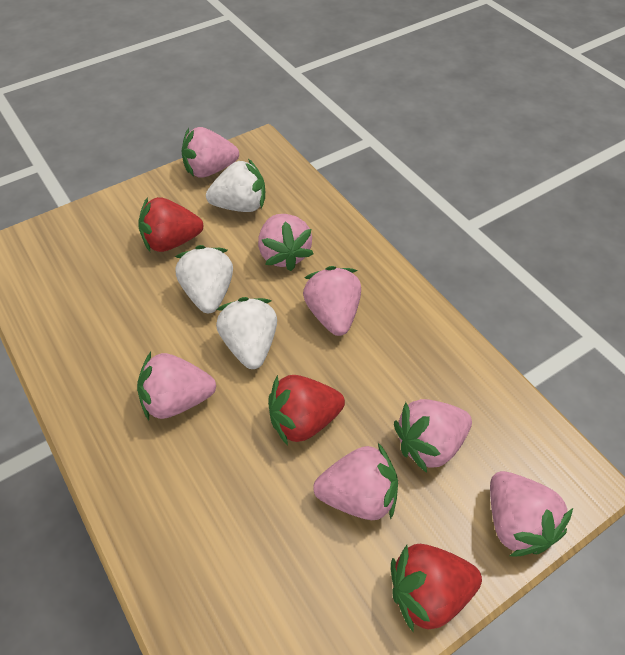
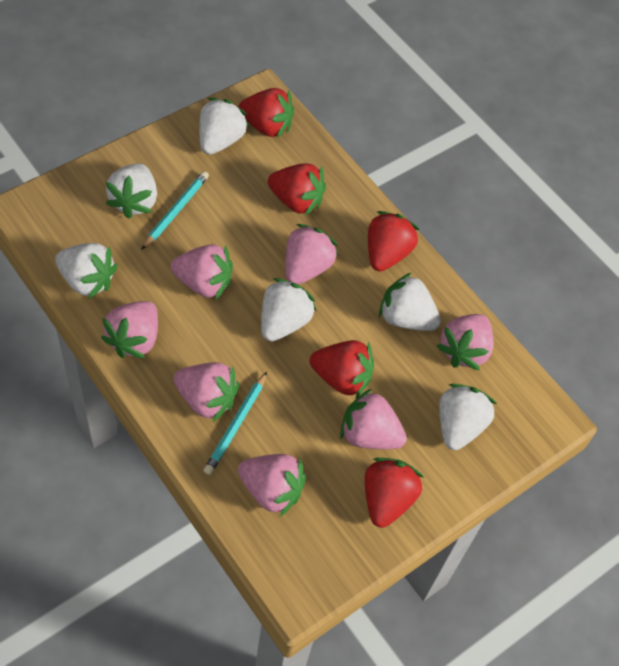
red strawberry: [138,197,203,252] [268,375,345,445] [391,544,482,632] = 3 -> [238,88,294,138] [268,163,326,216] [310,340,374,398] [364,458,424,528] [368,211,420,272] = 5
turquoise pencil: none = 0 -> [141,171,209,250] [203,372,267,475] = 2
white strawberry: [175,245,233,313] [206,159,265,212] [216,297,277,369] = 3 -> [55,243,118,299] [106,164,157,219] [199,98,249,155] [261,278,316,341] [379,273,441,331] [439,384,497,450] = 6

